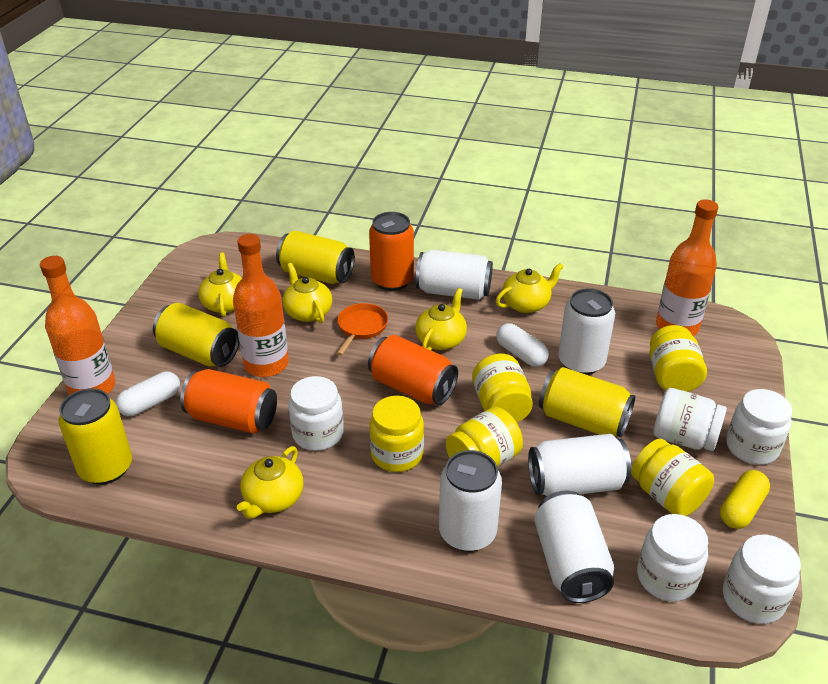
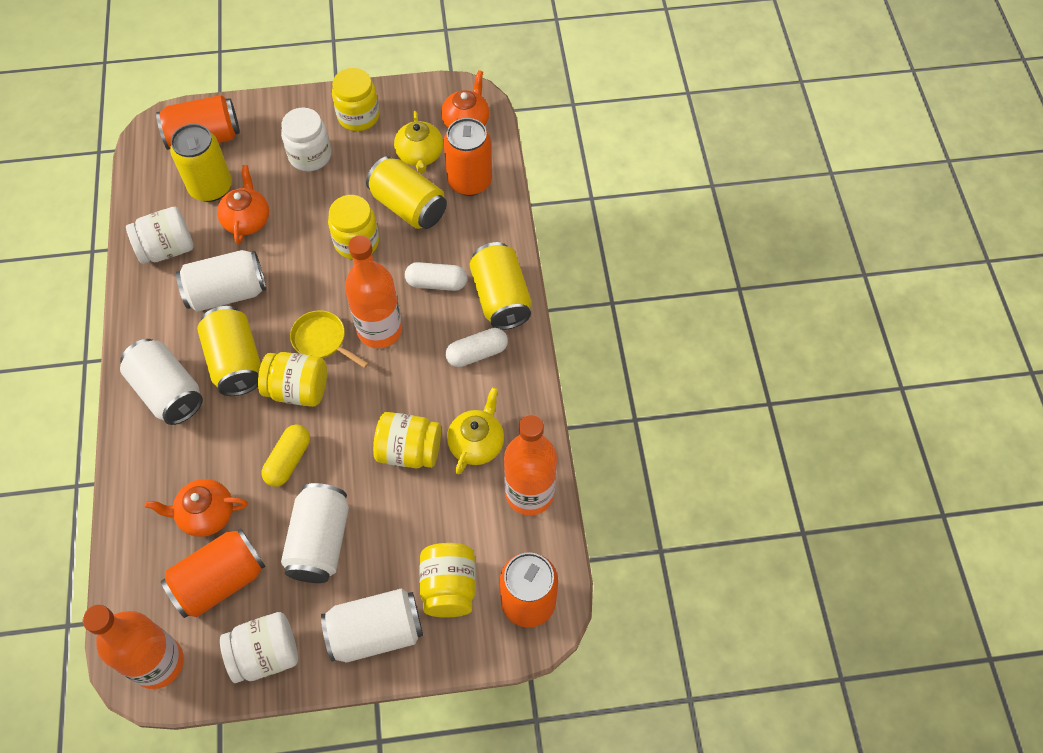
orange can: [180,369,277,434] [368,335,458,405] [369,212,414,291] = 3 -> [156,95,240,150] [161,528,266,618] [444,118,492,196] [500,552,558,628] = 4
orange pan: [337,303,388,356] = 1 -> none = 0
orange teapot: none = 0 -> [144,479,248,537] [217,165,269,244] [441,70,489,128] = 3
white can: [416,250,493,300] [439,450,502,552] [528,434,631,496] [534,490,614,603] [558,288,615,375] = 5 -> [120,339,203,425] [176,250,266,312] [281,483,349,583] [321,588,423,663] = 4
white jar: [288,376,344,451] [637,514,708,602] [653,388,727,451] [723,535,801,624] [726,389,792,465] = 5 -> [126,207,194,264] [220,612,298,683] [281,108,331,171] = 3
yellow pan: none = 0 -> [290,310,369,368] = 1
yellow teapot: [198,253,242,317] [237,446,303,519] [283,263,332,324] [415,288,467,350] [496,263,564,313] = 5 -> [394,111,443,173] [447,387,504,475] = 2

